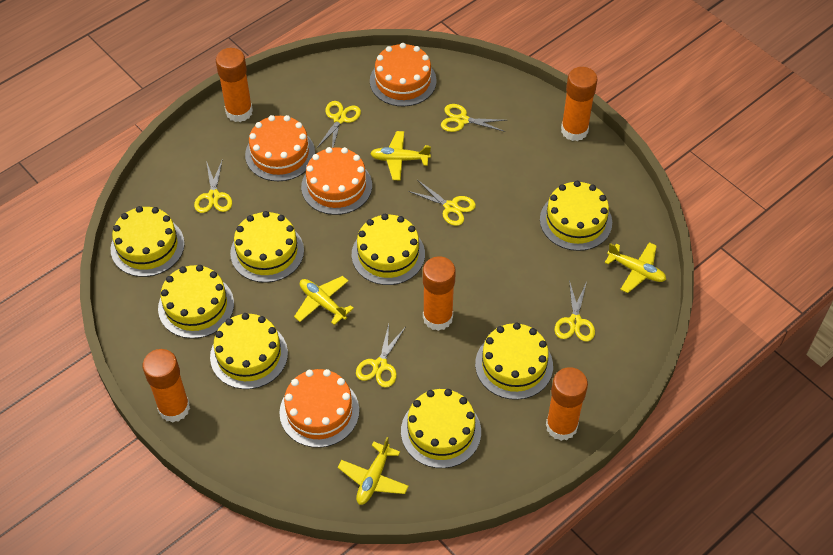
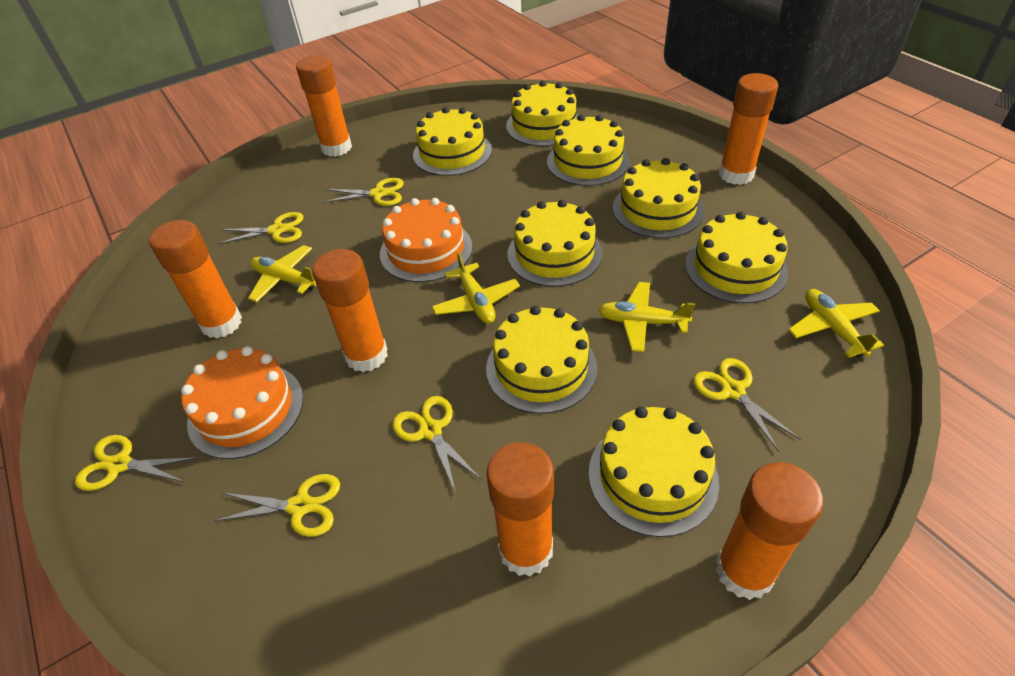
orange cake: [245,115,315,181] [280,369,359,448] [301,147,372,215] [370,43,437,106] = 4 -> [181,346,303,459] [380,198,472,282] = 2
orange glue stick: [143,349,190,423] [216,48,253,122] [423,256,456,331] [546,367,588,441] [561,67,598,141] = 5 -> [149,220,242,339] [296,55,352,157] [312,249,388,372] [486,442,554,576] [716,463,823,600] [719,73,778,185] = 6

